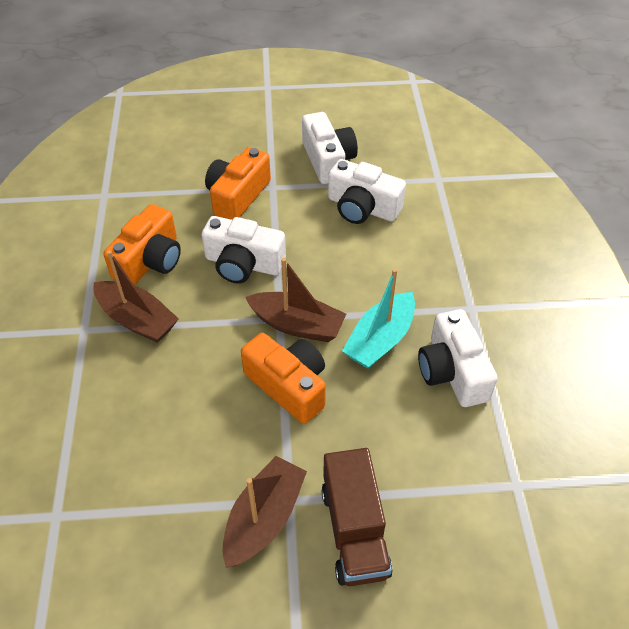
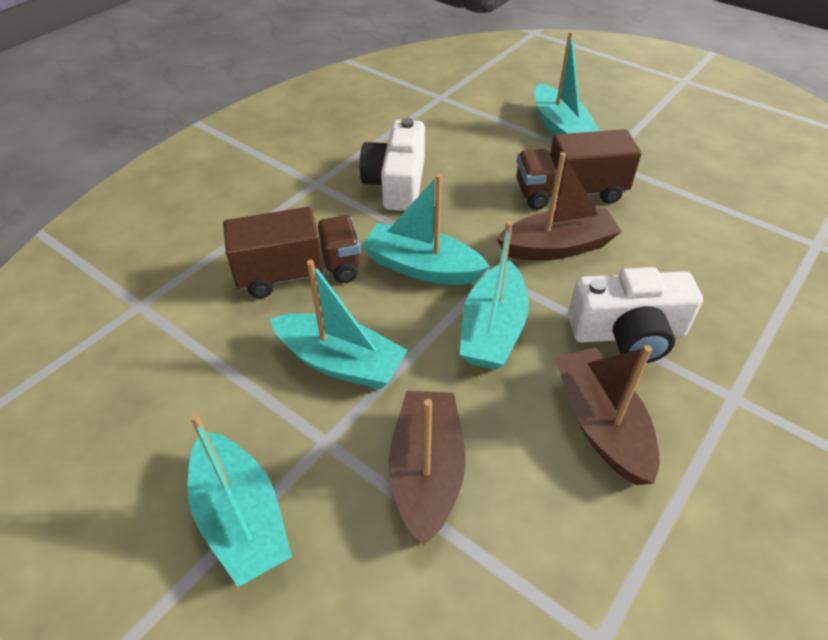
brown truck: [321,448,393,586] = 1 -> [223,207,361,298] [516,129,642,210] = 2
orange camera: [103,204,181,285] [205,147,271,220] [241,333,326,424] = 3 -> none = 0
turquoise boat: [342,268,415,369] = 1 -> [188,413,292,587] [270,260,408,390] [362,174,490,285] [460,221,529,370] [535,31,600,136] = 5
white camera: [202,216,286,283] [302,112,358,184] [328,159,406,224] [418,309,498,407] = 4 -> [360,118,425,211] [568,267,703,363] = 2

